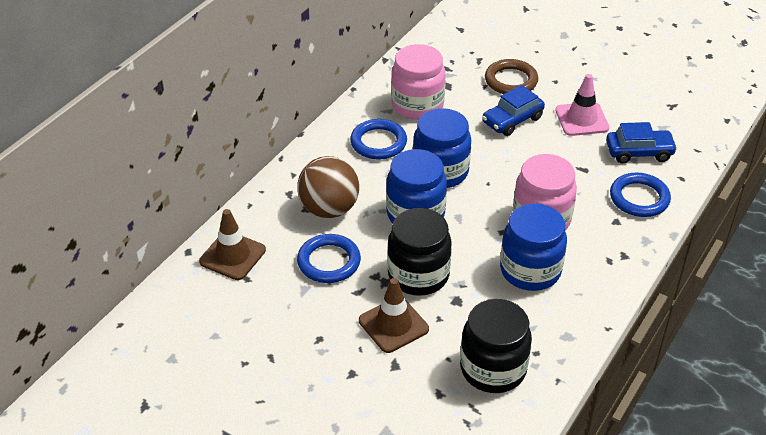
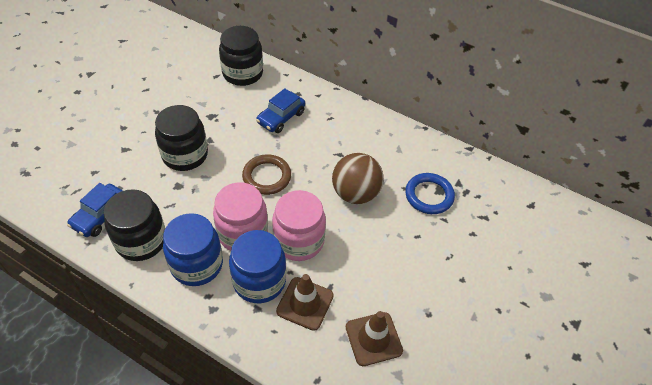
black jar: [387,208,452,296] [460,299,532,393] = 2 -> [103,189,165,261] [155,105,208,171] [219,26,263,86] = 3
blue jar: [386,149,447,223] [413,108,471,188] [500,203,567,291] = 3 -> [163,213,223,286] [229,230,286,303] = 2
blue ring: [297,234,361,283] [350,119,407,159] [610,173,671,217] = 3 -> [405,173,455,214] = 1
pink traffic cone: [555,74,609,136] = 1 -> none = 0

